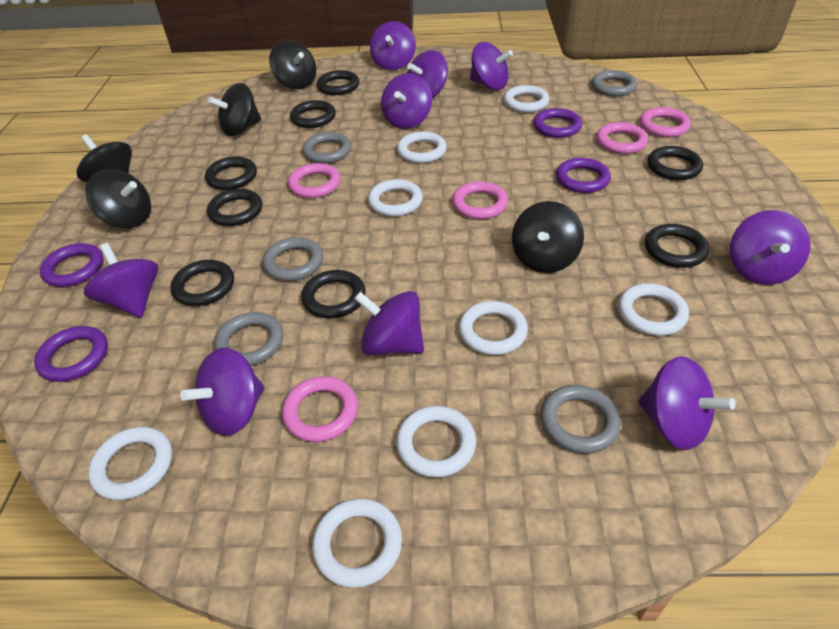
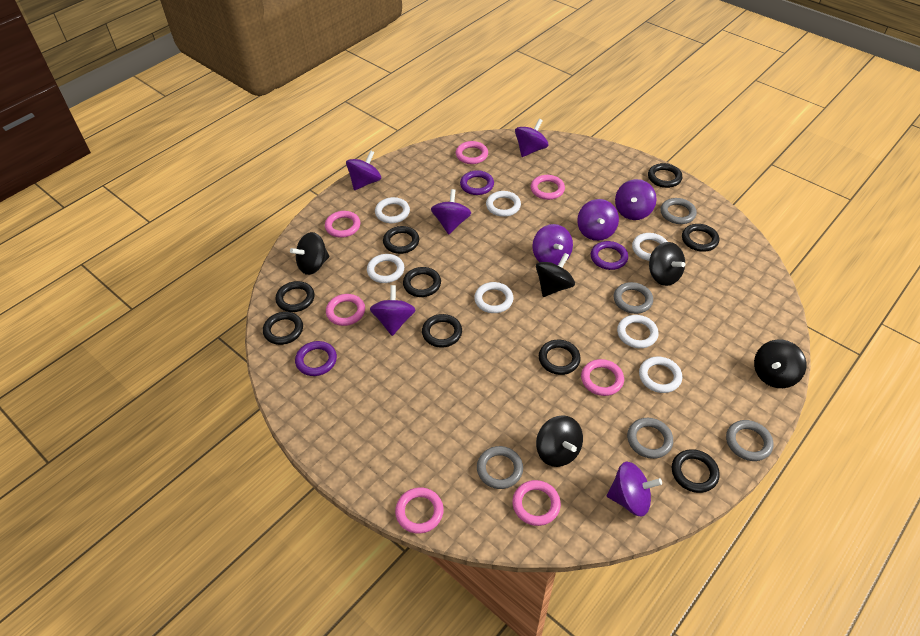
black ring: [170,260,234,306] [205,156,257,190] [207,189,262,226] [290,100,336,128] [301,270,366,318] [317,70,359,95] [645,224,709,268] [648,146,703,180] = 8 -> [263,312,303,345] [275,281,315,312] [383,226,419,254] [403,267,441,297] [422,314,462,348] [539,340,581,375] [648,163,682,188] [672,449,720,493] [682,224,719,252] = 9
pink ring: [282,376,358,442] [288,163,341,198] [452,181,508,219] [596,122,648,154] [640,107,691,137] = 5 -> [325,211,360,238] [326,294,365,326] [395,487,444,534] [456,141,488,164] [512,480,561,526] [531,175,565,200] [581,359,624,396] = 7
purple ring: [34,326,108,382] [40,243,104,287] [533,108,582,138] [556,158,611,193] = 4 -> [295,341,337,376] [460,170,494,195] [591,241,628,270] = 3
purple spinning top: [84,243,158,318] [180,348,264,436] [354,291,424,356] [370,21,416,70] [381,74,432,129] [407,50,448,98] [470,42,513,90] [638,356,735,450] [730,210,810,285] = 9 -> [346,150,381,190] [370,285,415,336] [431,189,471,234] [515,119,548,157] [532,224,573,265] [577,199,619,241] [607,461,662,517] [615,179,656,220] = 8
white ring: [88,427,172,500] [312,498,402,588] [368,179,423,216] [396,406,476,478] [397,131,447,163] [459,301,528,355] [504,85,550,112] [618,283,689,336] = 8 -> [367,254,404,283] [375,197,410,223] [474,282,513,313] [486,191,521,217] [617,315,659,348] [632,233,668,261] [639,356,682,393] = 7

